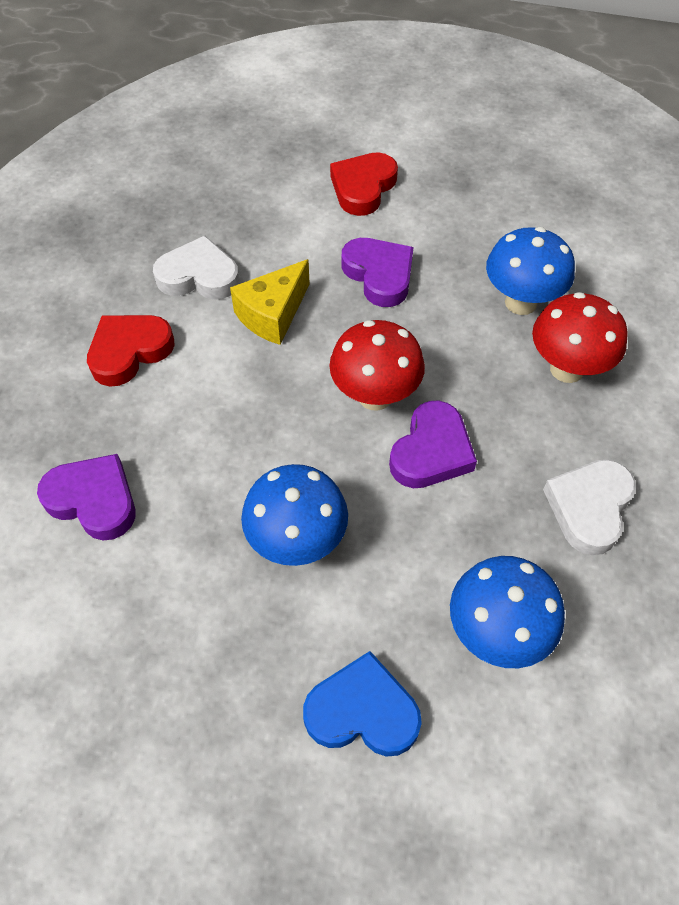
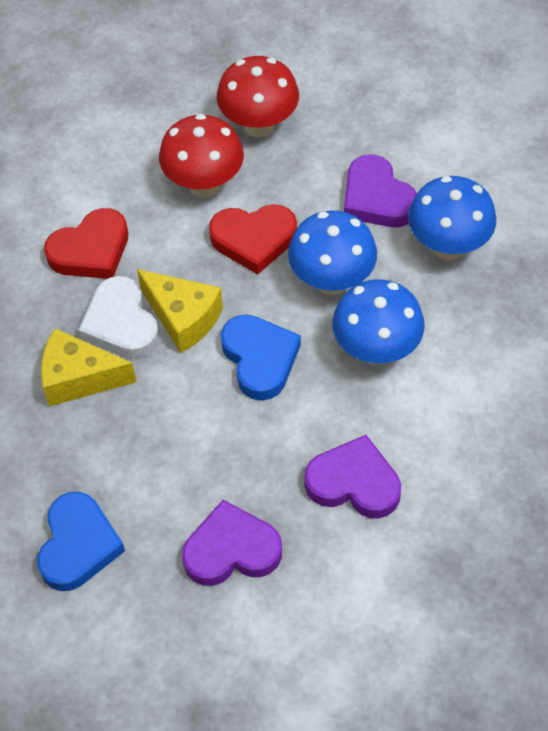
blue heart: [303,651,422,757] = 1 -> [37,492,125,591] [221,314,301,401] = 2
white heart: [153,236,240,300] [543,459,636,555] = 2 -> [78,276,159,359] = 1
yellow cheese: [230,259,310,345] = 1 -> [41,328,136,406] [137,269,223,353] = 2

